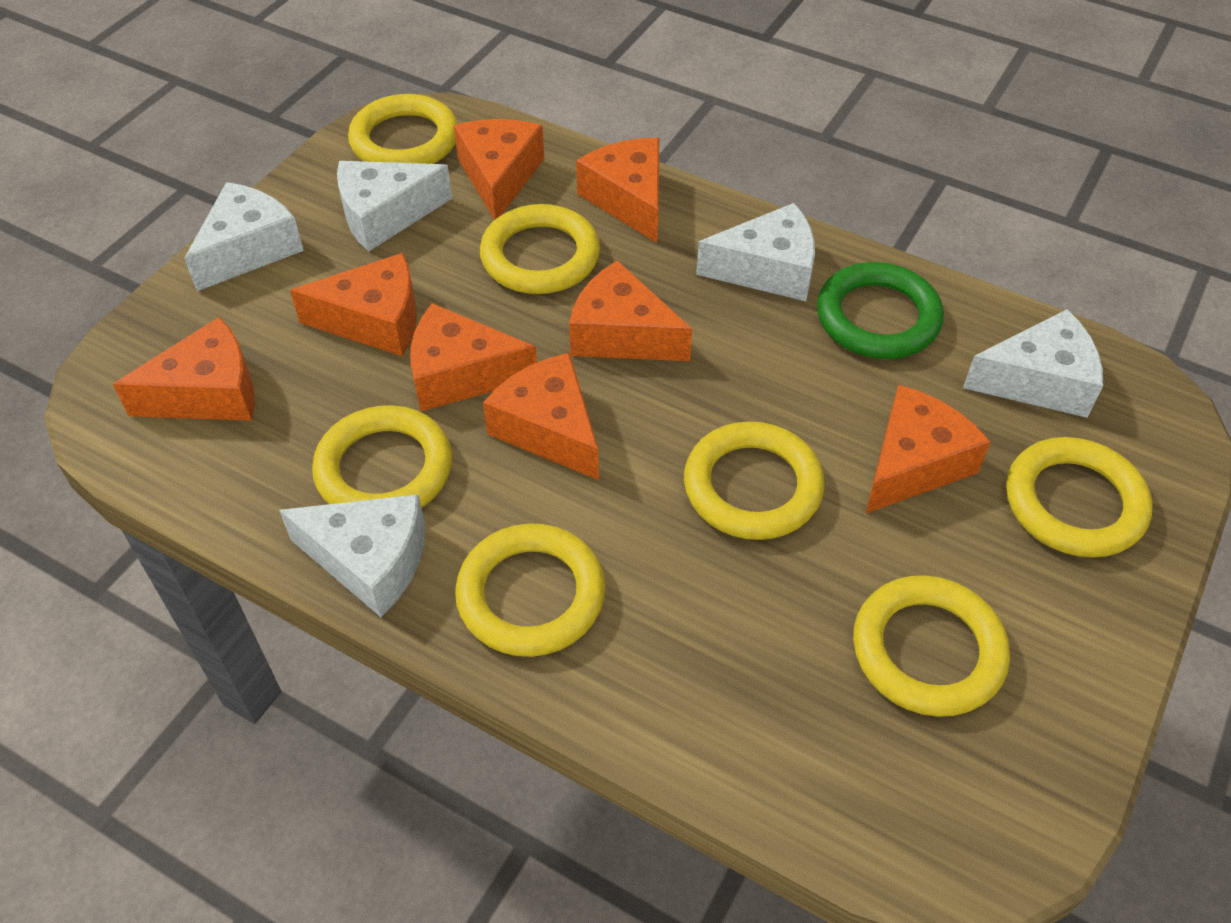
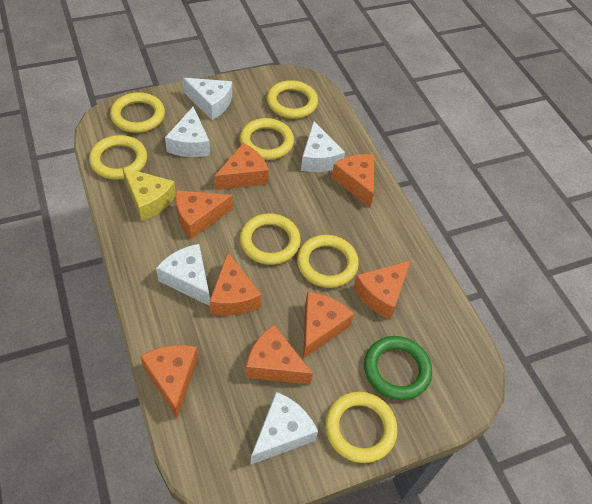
yellow cheese: none = 0 -> [122,167,176,221] = 1

